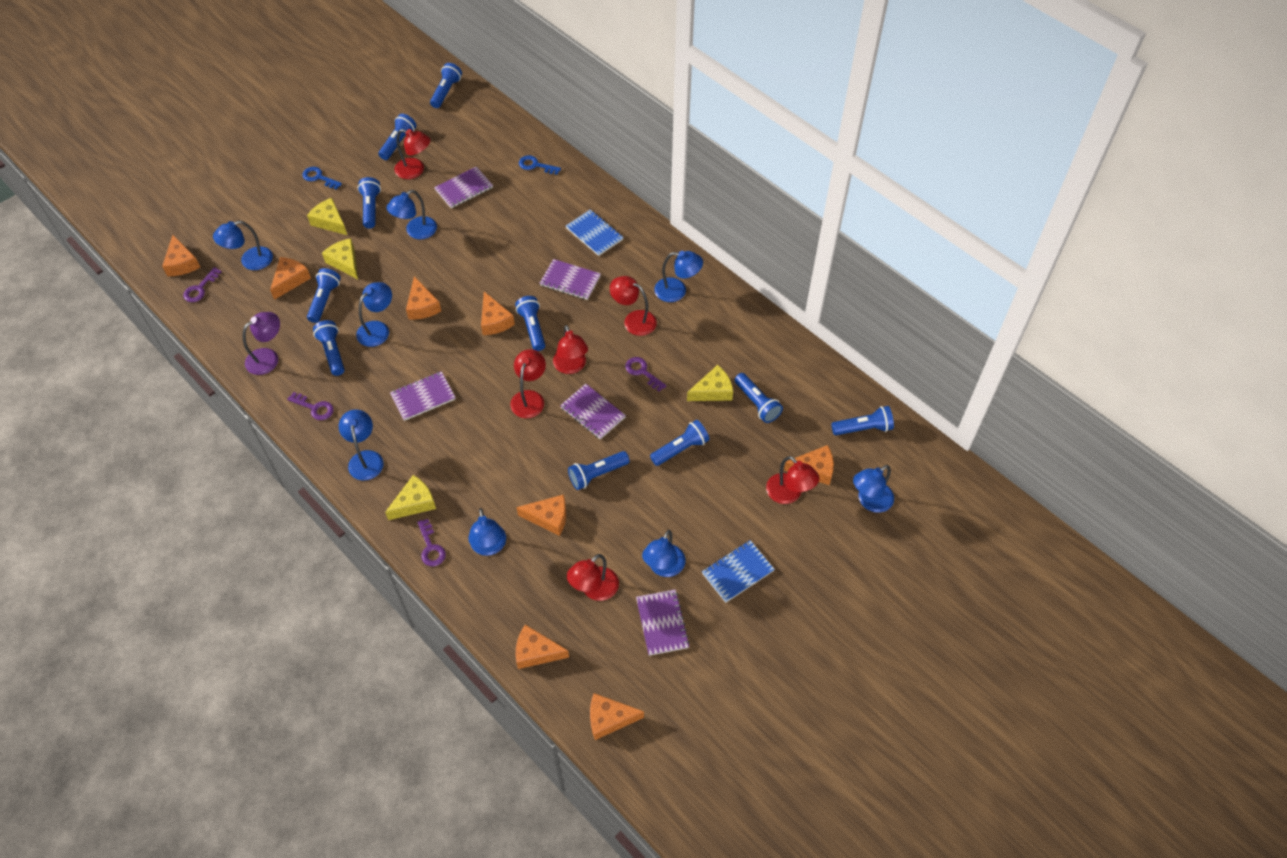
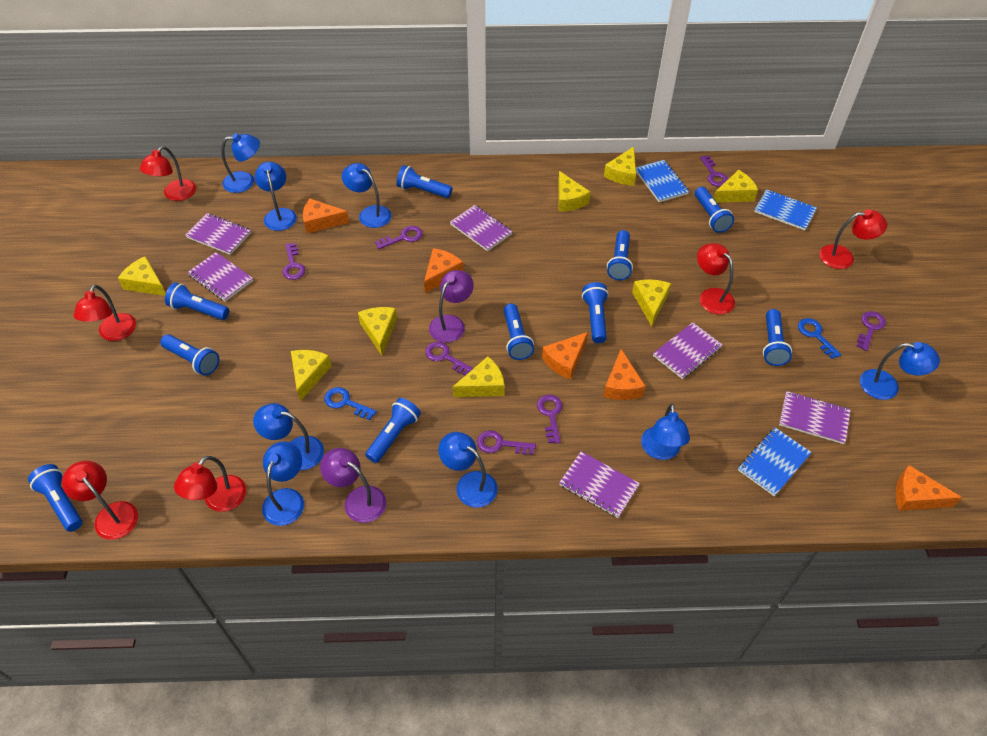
blue notebook: [566,209,624,256] [702,540,775,603] = 2 -> [636,160,689,202] [738,428,812,496] [754,189,817,231] = 3
orange cheese: [162,235,200,276] [270,257,311,300] [406,276,441,320] [481,292,515,335] [515,625,569,669] [516,495,566,536] [590,693,644,740] [784,445,834,485] = 8 -> [303,198,349,233] [424,248,463,293] [542,332,588,380] [603,349,646,400] [896,465,962,511] = 5
purple key: [183,267,222,302] [287,392,334,420] [417,519,446,566] [625,357,667,392] = 4 -> [282,243,305,280] [375,226,423,249] [425,342,473,375] [477,430,536,455] [537,395,562,444] [700,155,728,187] [856,311,886,351] = 7
purple lamp: [242,312,280,375] = 1 -> [320,448,386,523] [429,270,474,343] = 2
purple notebook: [390,371,456,421] [434,167,493,208] [540,259,601,300] [560,384,626,440] [636,589,690,656] = 5 -> [185,213,251,255] [187,252,253,302] [450,205,513,251] [559,451,640,518] [653,322,723,379] [779,391,851,444] = 6
yellow cheese: [307,198,347,235] [322,238,358,279] [385,475,436,520] [687,365,733,401] = 4 -> [118,256,166,296] [291,350,331,401] [358,307,397,355] [453,356,505,397] [558,171,590,212] [604,147,636,186] [632,279,671,327] [714,170,758,203] = 8

